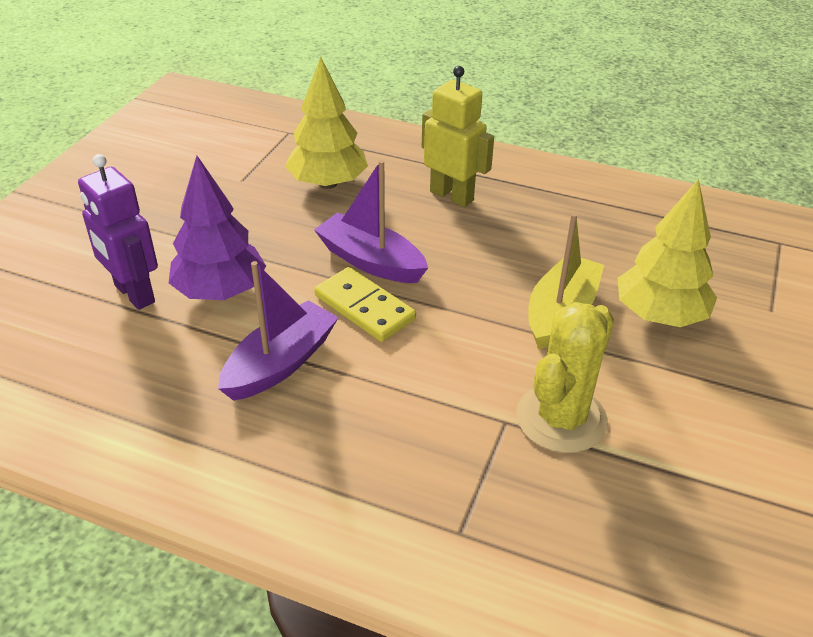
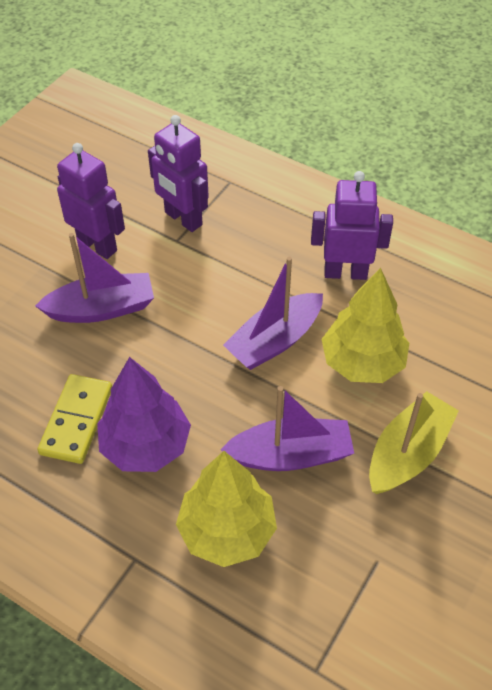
purple boat: [218,261,339,401] [314,160,428,283] = 2 -> [35,233,154,323] [221,386,354,471] [223,257,323,370] = 3
purple robot: [78,154,158,310] = 1 -> [57,143,125,259] [148,115,209,232] [311,171,393,280] = 3
yellow cactus: [516,302,614,453] = 1 -> none = 0
yellow robot: [422,66,494,207] = 1 -> none = 0

